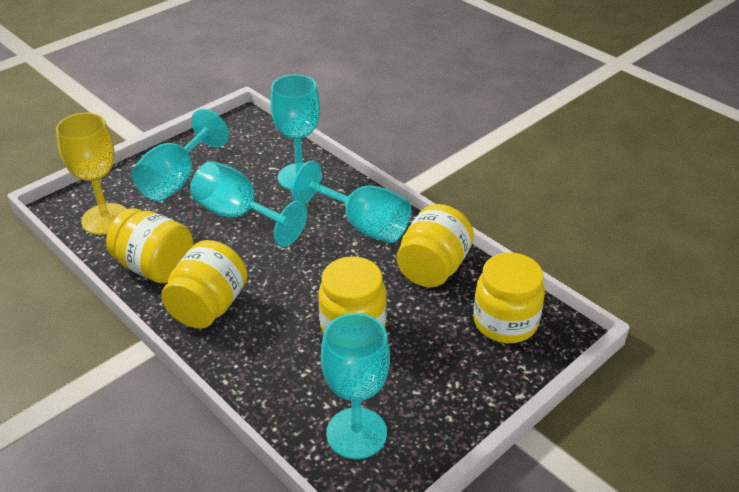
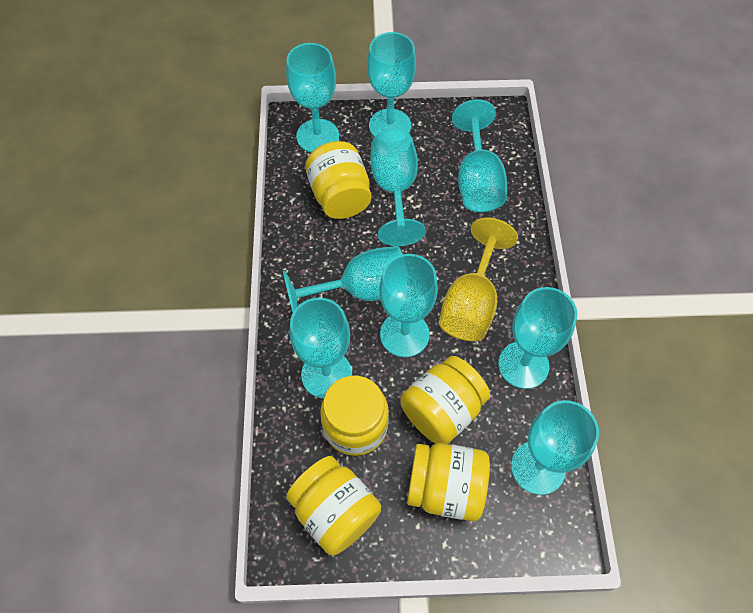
turquoise goblet: [132,109,229,201] [190,161,307,247] [270,74,322,190] [291,161,411,243] [321,313,390,459] = 5 -> [283,246,402,312] [286,43,339,153] [290,298,352,399] [367,32,416,137] [370,130,426,246] [379,254,438,357] [452,99,507,212] [498,287,577,389] [511,400,599,495] = 9

